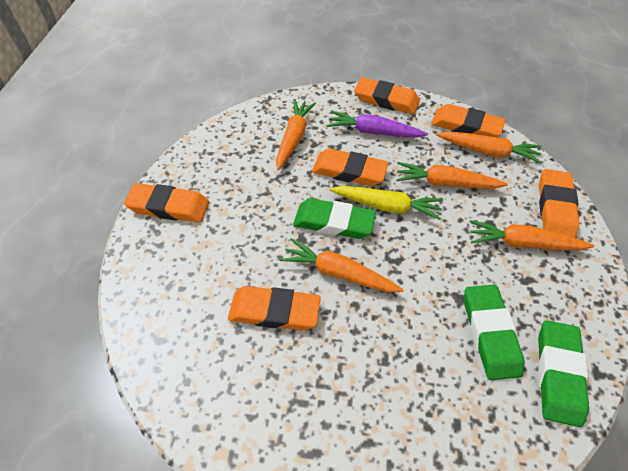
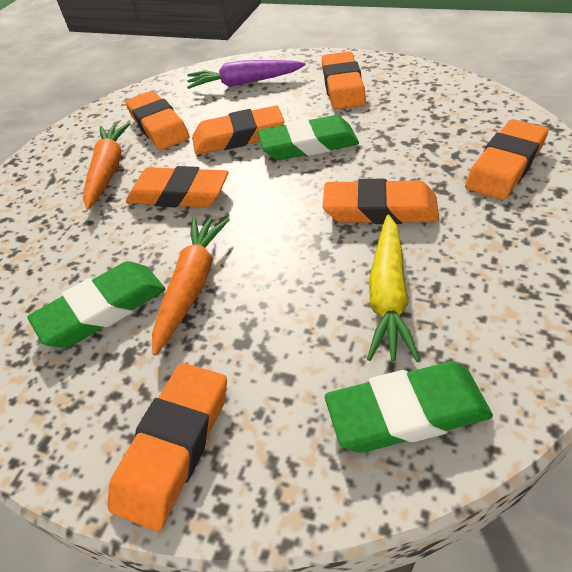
orange carrot: [276,99,316,170] [280,238,404,292] [396,162,508,189] [436,131,541,163] [470,220,595,251] = 5 -> [83,122,130,210] [152,217,230,356] = 2
orange eraser: [124,183,209,222] [228,286,321,330] [312,148,389,186] [354,77,420,114] [431,104,505,137] [539,169,580,238] = 6 -> [108,363,227,531] [125,91,190,150] [126,166,229,207] [192,106,285,155] [322,51,366,109] [323,179,439,224] [465,119,548,200] = 7

